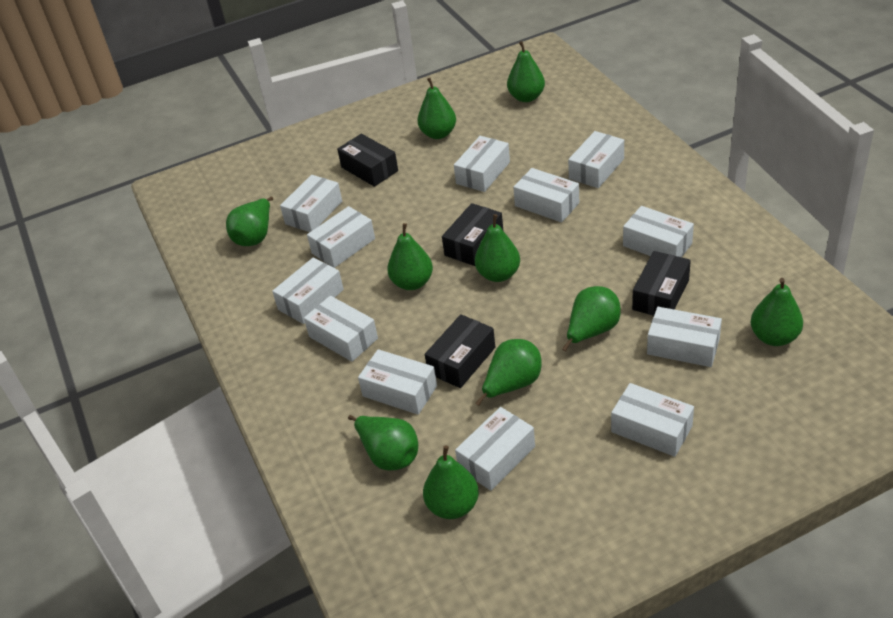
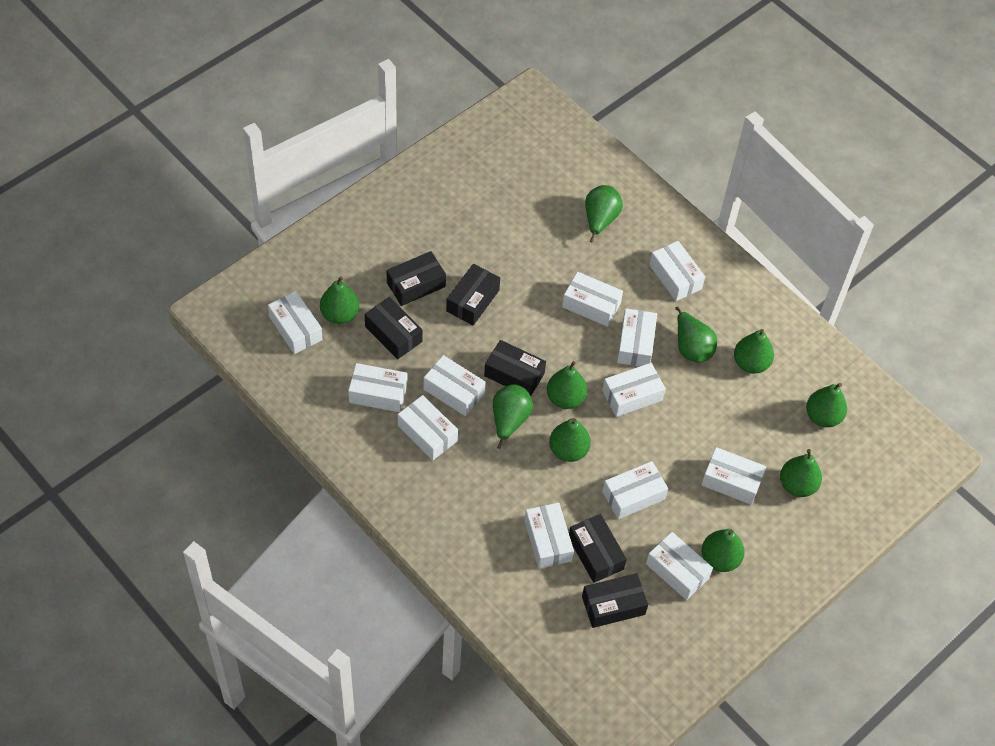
black box: [337,134,398,187] [425,314,495,388] [442,203,503,266] [632,251,691,316] = 4 -> [365,297,422,359] [387,251,446,306] [446,264,500,326] [484,340,546,396] [569,514,627,583] [582,573,648,628] = 6

